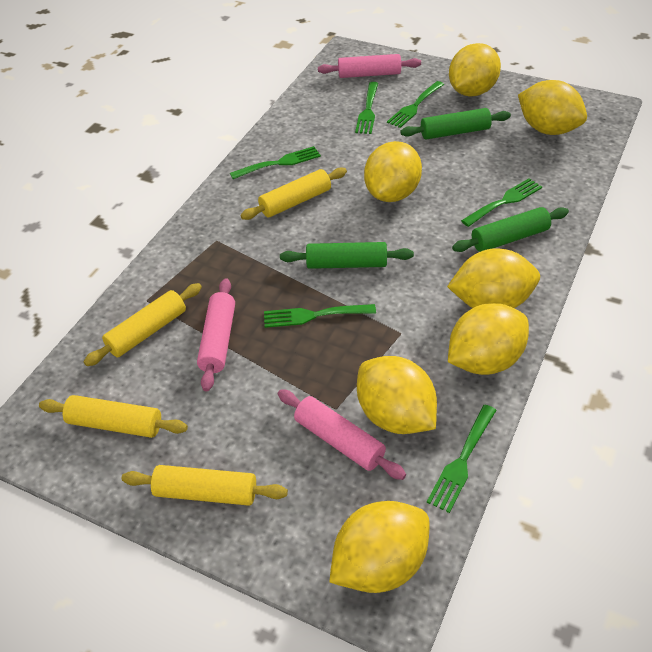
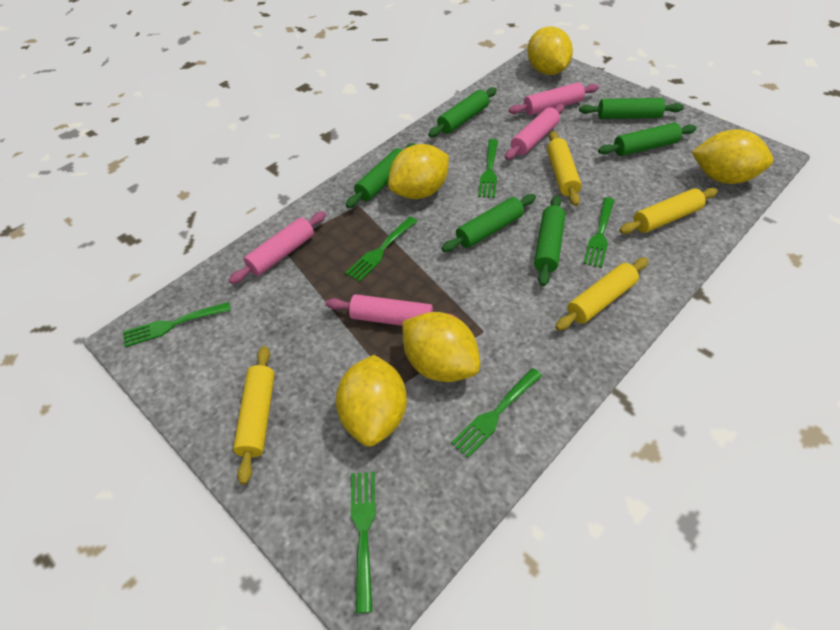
green rolling pin: [280,242,414,269] [401,108,511,139] [452,207,569,252] = 3 -> [346,143,416,208] [428,87,497,137] [441,194,536,252] [534,195,565,286] [579,98,684,119] [598,123,697,156] = 6
pink rolling pin: [197,278,235,392] [278,389,406,480] [318,54,421,78] = 3 -> [229,211,326,284] [326,294,459,326] [505,104,564,160] [509,82,599,115] = 4
yellow lemon: [329,501,430,593] [357,356,437,434] [364,141,422,202] [447,248,540,308] [448,303,529,375] [449,43,501,96] [518,80,587,135] = 7 -> [336,355,407,446] [388,144,449,199] [402,312,480,382] [527,26,573,75] [692,129,773,184] = 5

